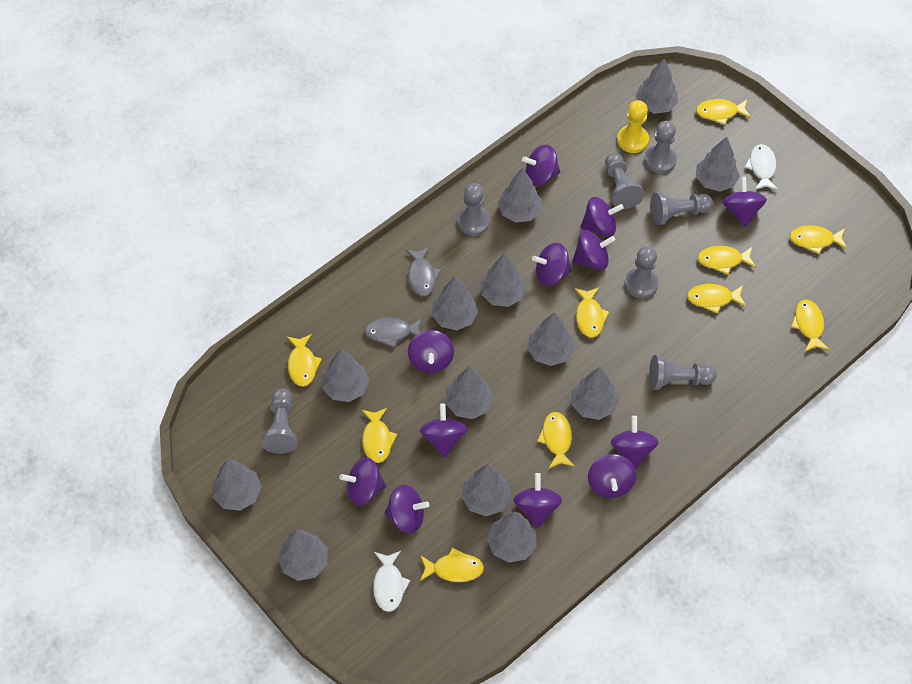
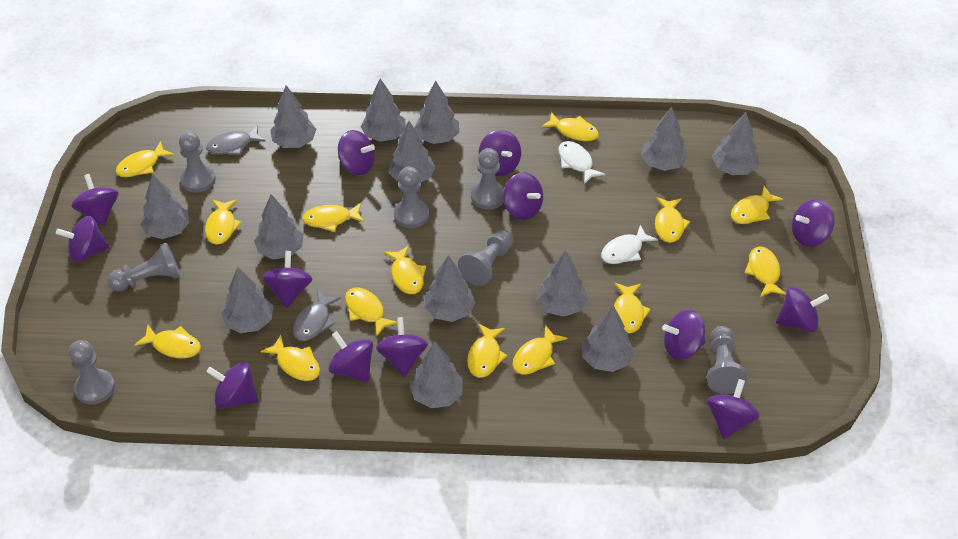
purple spinning top: [339,458,386,506] [384,485,429,533] [408,330,454,373] [420,403,467,457] [513,473,562,528] [522,145,560,186] [532,243,572,286] [572,230,615,270] [580,197,624,237] [588,454,636,498] [610,416,659,470] [722,177,767,227] = 12 -> [56,216,110,262] [71,174,118,226] [206,362,259,409] [262,251,312,308] [328,331,373,382] [338,130,375,175] [376,317,428,377] [479,130,521,176] [503,172,543,220] [662,310,705,360] [707,379,760,439] [776,287,829,332] [792,199,835,247] = 13
yellow fish: [287,334,322,387] [362,408,397,463] [420,547,484,582] [537,412,575,468] [575,287,609,337] [687,284,746,314] [696,99,751,125] [698,246,756,274] [790,225,847,254] [791,300,829,351] = 10 -> [116,141,174,177] [135,325,201,358] [205,199,242,245] [261,335,320,381] [302,203,364,232] [345,288,397,336] [384,246,426,294] [467,324,508,378] [512,325,568,375] [541,112,599,141] [614,283,651,333] [655,197,690,243] [731,186,783,224] [745,246,786,297] = 14
yellow pawn: [617,100,649,153] = 1 -> none = 0

